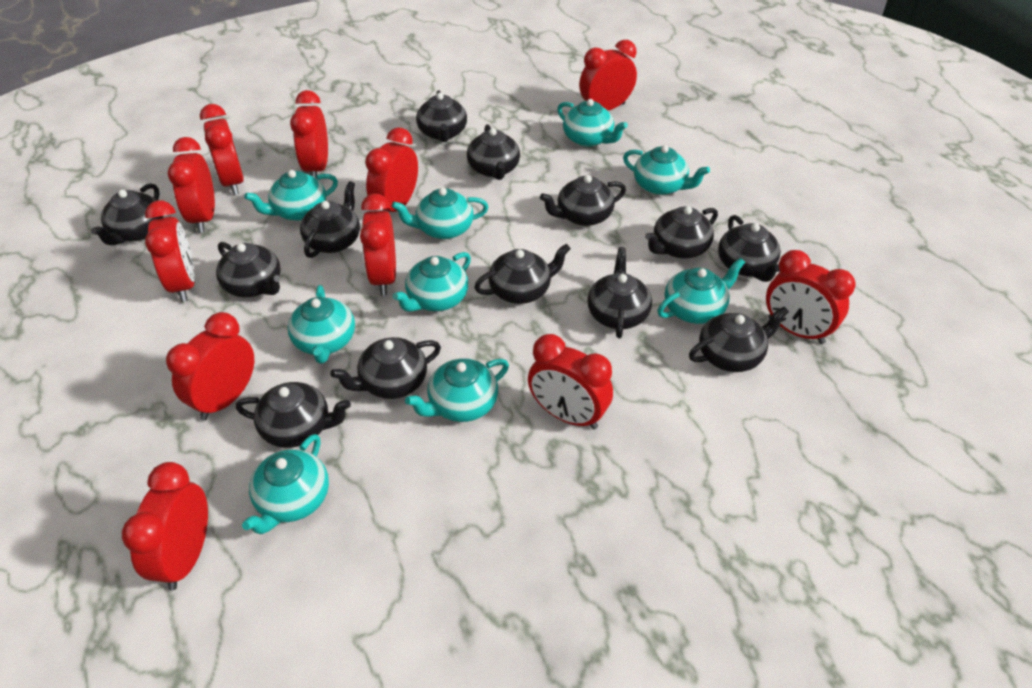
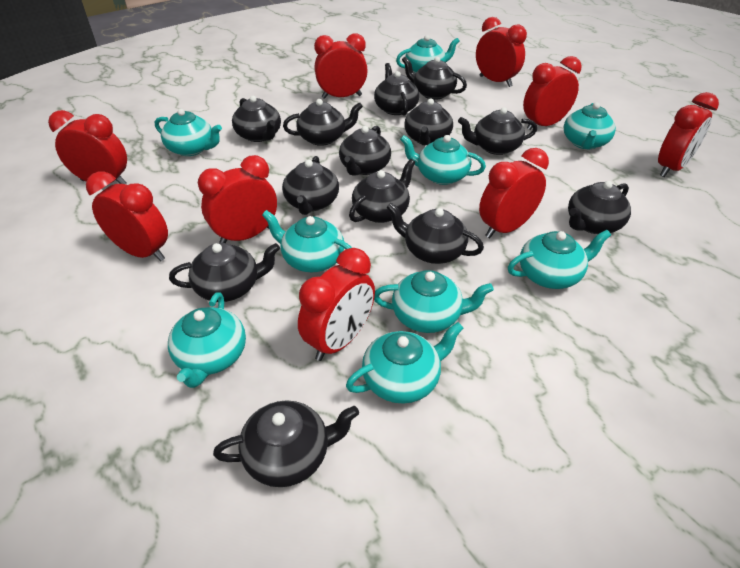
red clock: [122,462,208,590] [145,201,195,302] [166,312,254,420] [167,137,215,233] [200,104,244,195] [290,90,328,178] [360,193,396,296] [365,128,418,212] [528,334,613,430] [579,40,637,111] [766,250,856,344] = 11 -> [48,110,127,184] [86,172,168,262] [198,155,277,243] [298,248,375,361] [314,33,368,99] [476,17,527,87] [479,148,549,238] [523,56,581,130] [658,92,719,177] = 9

